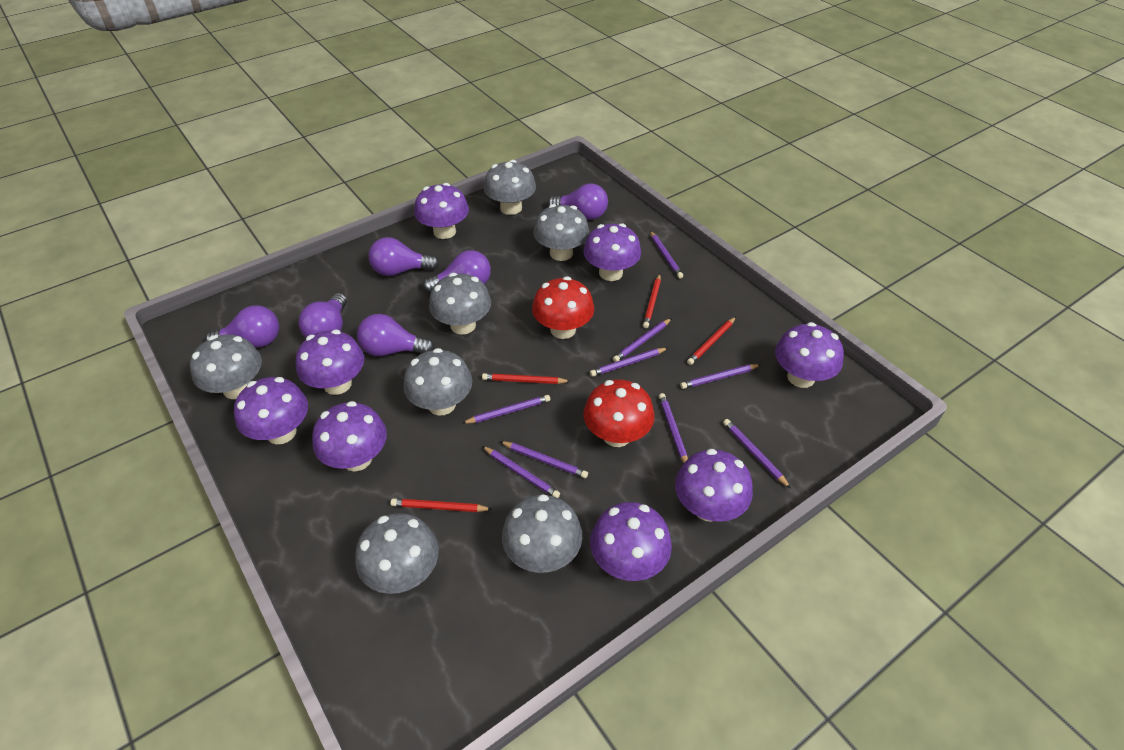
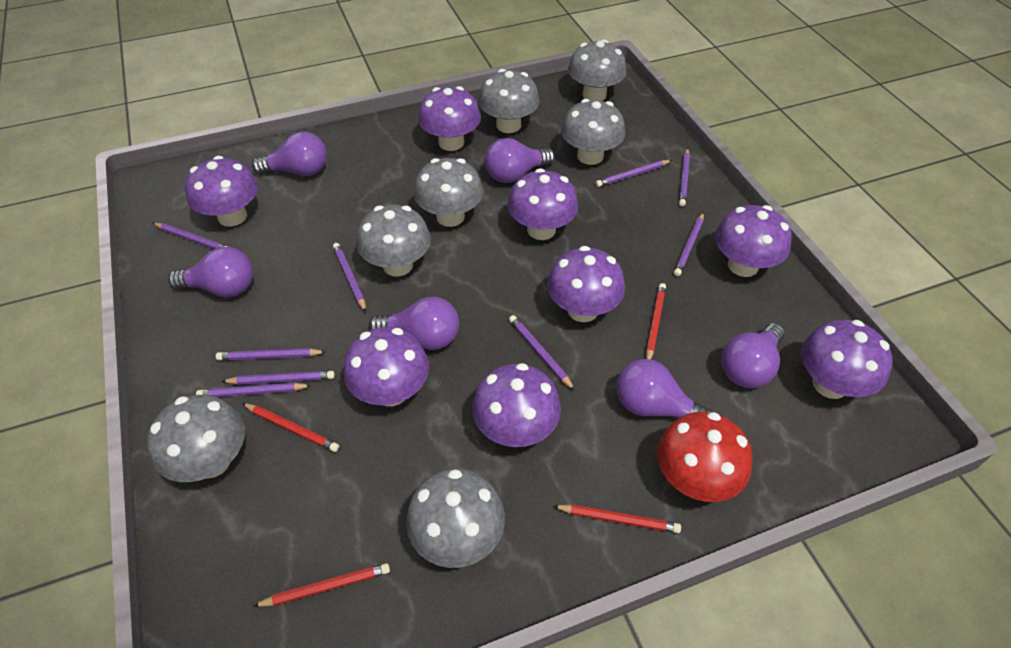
red mushroom: [532,276,594,339] [583,380,654,447] = 2 -> [657,412,752,502] = 1

